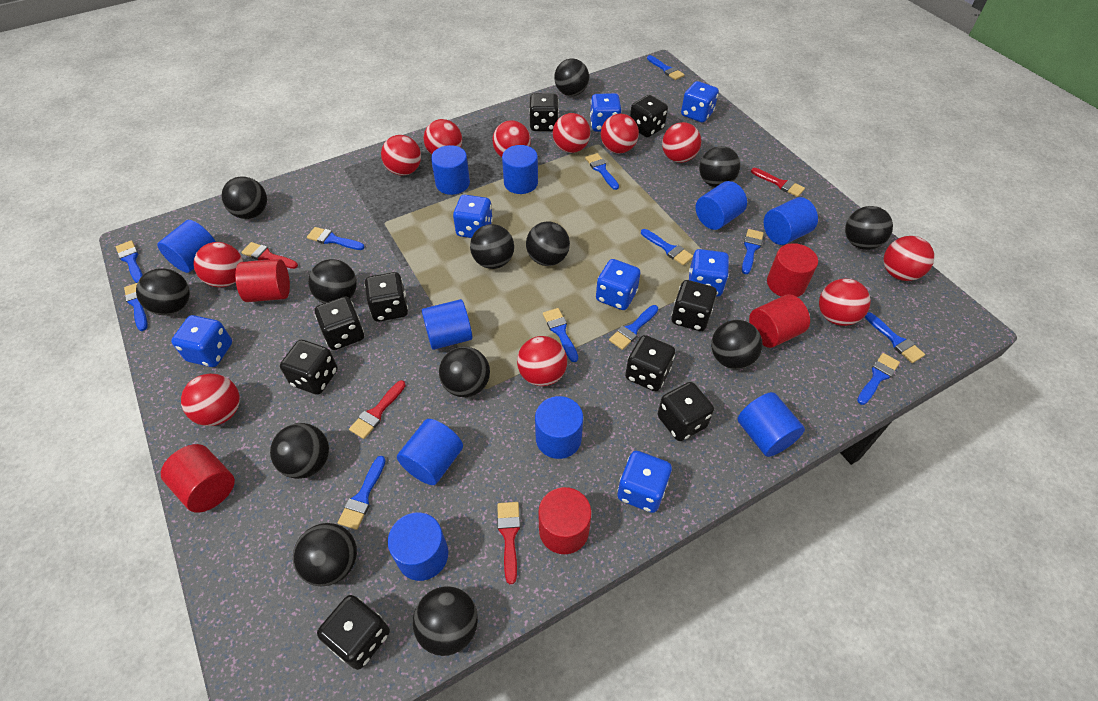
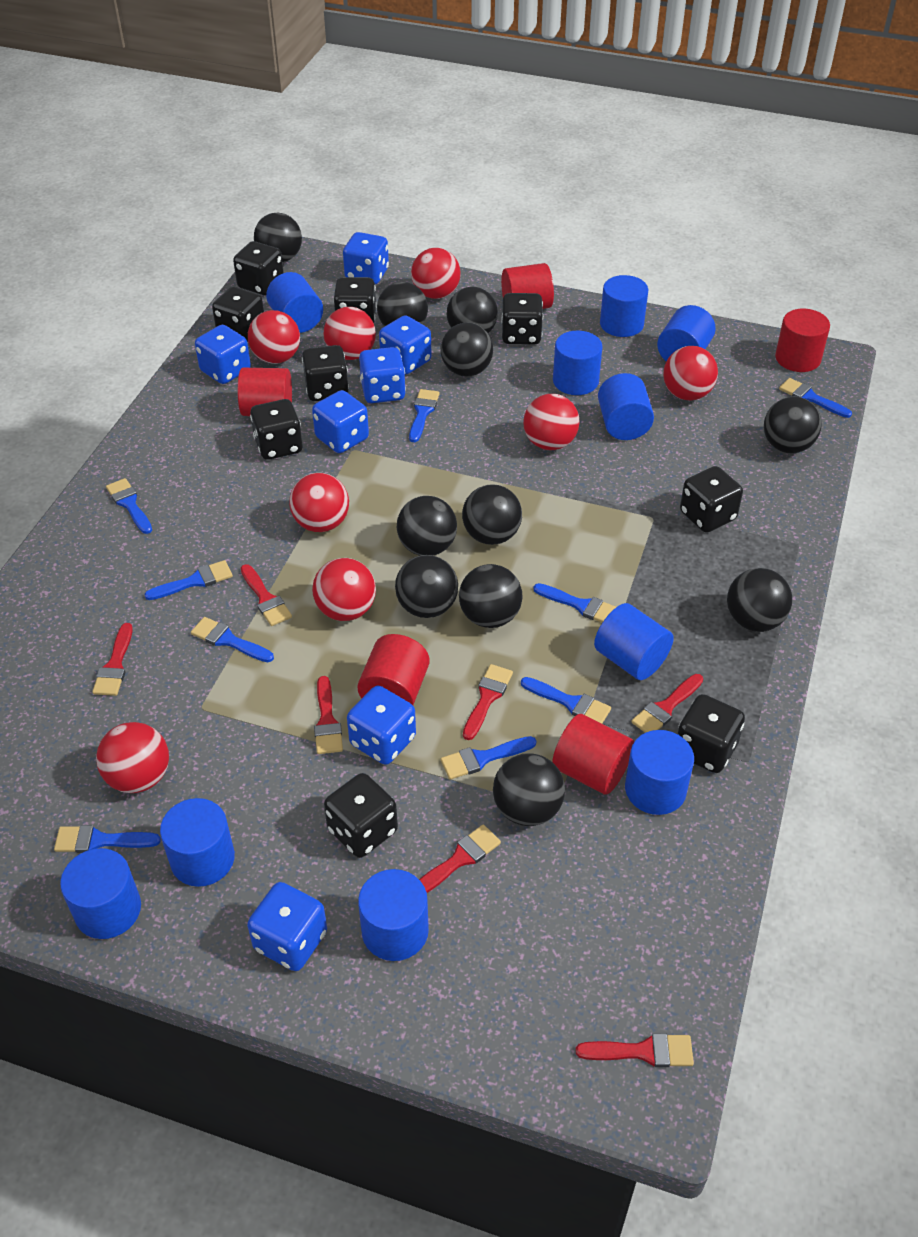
black ball: [136,268,190,315] [221,176,267,219] [270,423,329,479] [293,523,357,587] [308,259,357,303] [413,586,478,656] [439,346,490,397] [470,224,514,269] [526,221,570,266] [554,58,589,96] [699,146,740,187] [711,320,763,369] [845,206,893,250] = 13 -> [254,213,302,262] [377,282,428,327] [395,555,458,618] [397,496,457,555] [441,322,493,377] [447,287,498,333] [459,564,523,628] [462,484,522,545] [493,753,565,826] [727,568,792,632] [764,397,822,453] = 11
blue brush: [116,240,143,283] [124,283,148,331] [307,227,365,250] [338,456,386,530] [543,308,578,362] [585,153,619,190] [609,305,658,350] [641,229,693,265] [647,55,685,80] [742,229,764,274] [857,353,900,405] [865,312,925,363] = 12 -> [54,825,161,853] [106,478,152,534] [144,560,233,600] [191,617,274,662] [409,389,440,442] [441,736,536,780] [521,677,611,723] [533,583,616,623] [779,378,852,418] = 9
red ball: [181,374,240,426] [194,242,243,287] [381,135,421,176] [424,119,462,155] [493,120,531,157] [517,336,567,386] [553,113,591,153] [601,114,639,154] [662,122,701,163] [819,279,871,326] [884,236,934,281] = 11 -> [96,722,169,793] [248,310,300,364] [289,473,349,532] [312,558,376,621] [323,307,376,360] [411,248,461,299] [523,394,580,450] [663,346,718,400] = 8
red brush: [241,242,298,269] [349,380,406,439] [497,502,520,584] [751,168,805,197] = 4 -> [92,623,133,696] [241,564,292,626] [314,676,343,754] [419,824,501,893] [463,664,513,740] [576,1033,694,1067] [631,674,703,733] = 7

